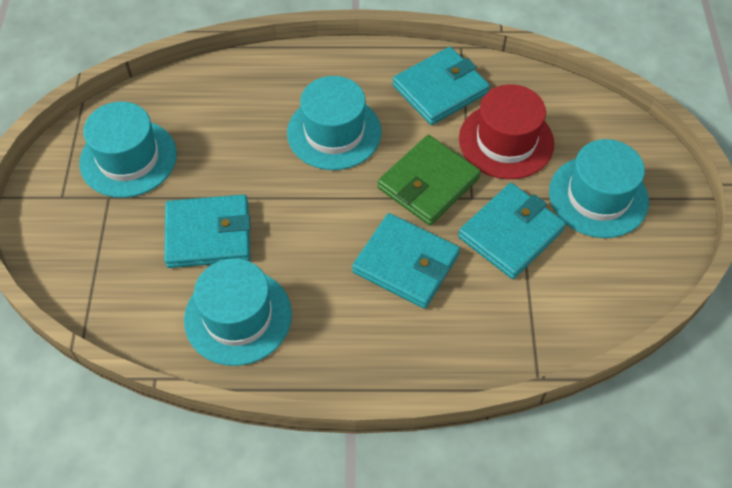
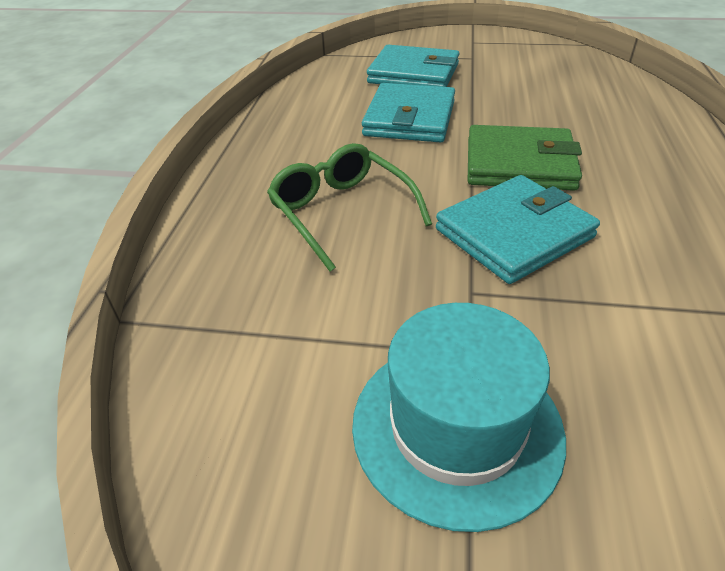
green glasses: none = 0 -> [267,143,432,272] = 1
red hat: [459,84,554,179] = 1 -> none = 0
turquoise hat: [79,102,177,198] [184,258,292,366] [287,76,382,170] [549,139,649,238] = 4 -> [352,303,566,532] = 1
turquoise wallet: [164,194,251,268] [352,213,460,309] [393,47,490,125] [458,183,566,279] = 4 -> [362,83,455,143] [367,45,459,87] [436,175,600,284] = 3

